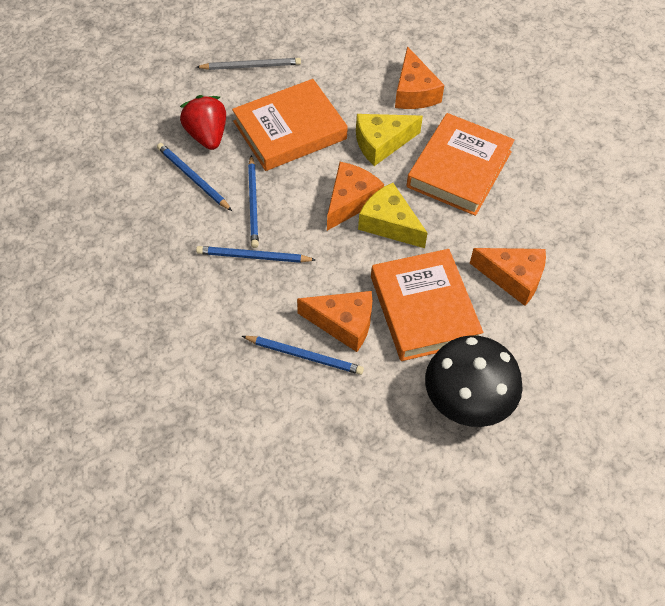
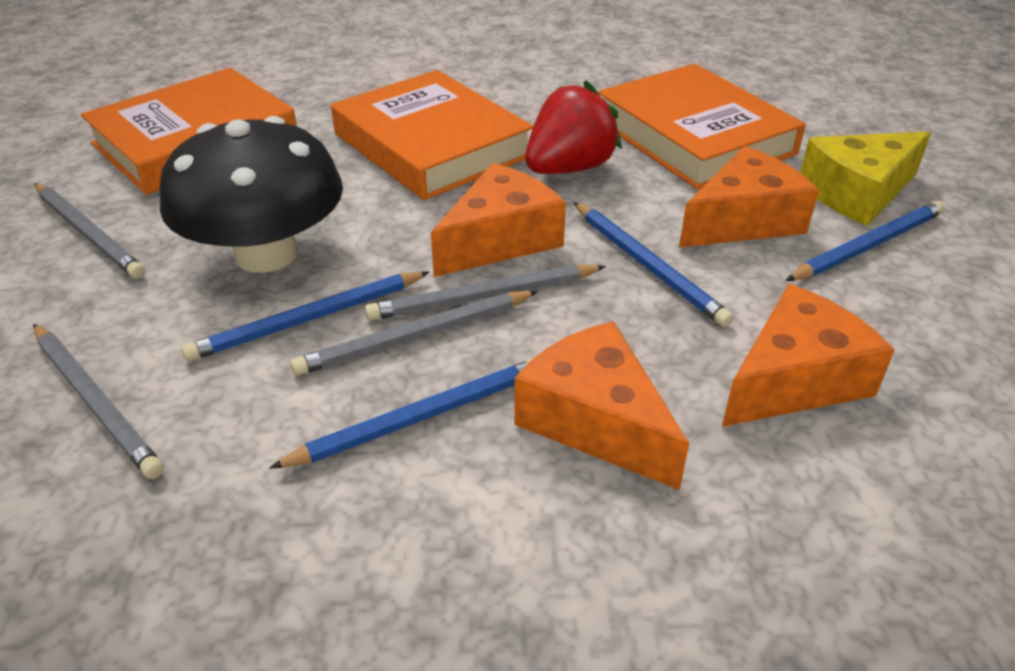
grey pencil: [196,58,301,70] = 1 -> [33,324,164,479] [35,184,145,279] [290,291,538,375] [365,264,606,320] = 4
yellow cheese: [356,114,423,166] [358,183,427,248] = 2 -> [800,131,931,226] = 1

